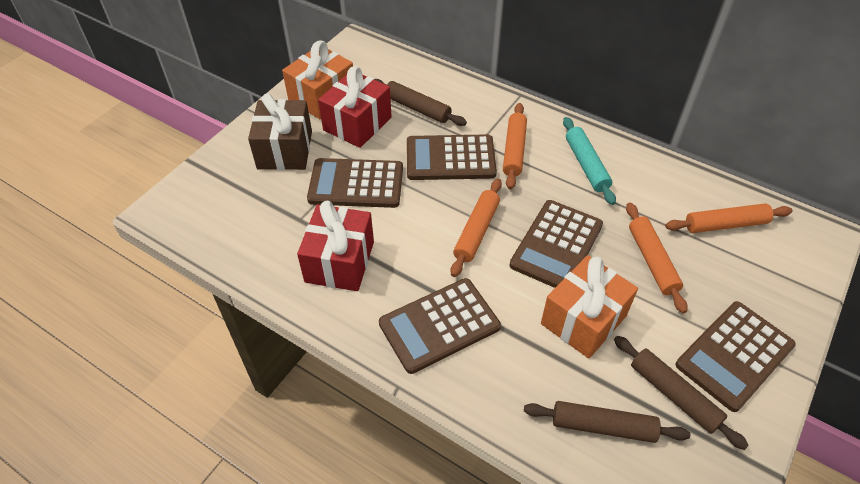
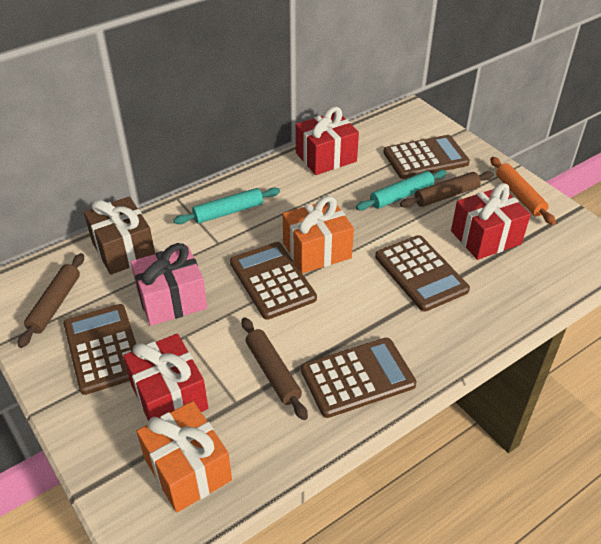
orange rolling pin: [451,179,502,277] [503,103,527,190] [626,203,688,313] [665,203,793,233] = 4 -> [490,157,556,225] = 1
pink gift: none = 0 -> [131,243,207,326] = 1
red gift: [297,201,374,291] [318,66,392,148] = 2 -> [123,333,208,421] [296,106,359,175] [451,183,531,260] = 3
turquoise rolling pin: [563,117,616,205] = 1 -> [174,187,280,224] [356,170,447,211] = 2

